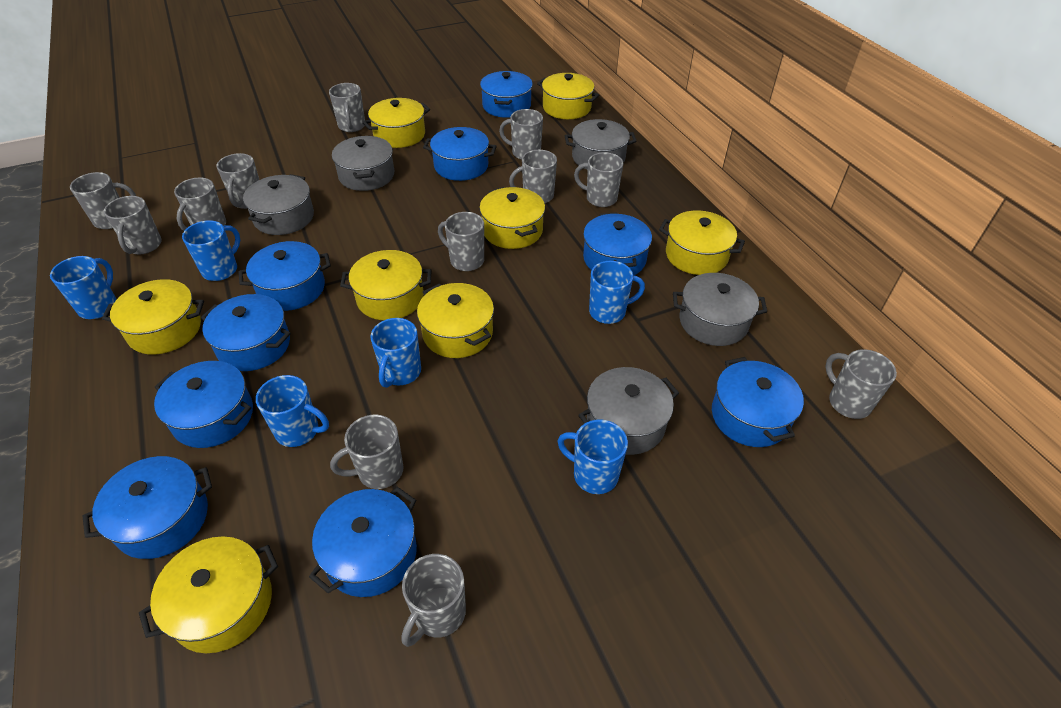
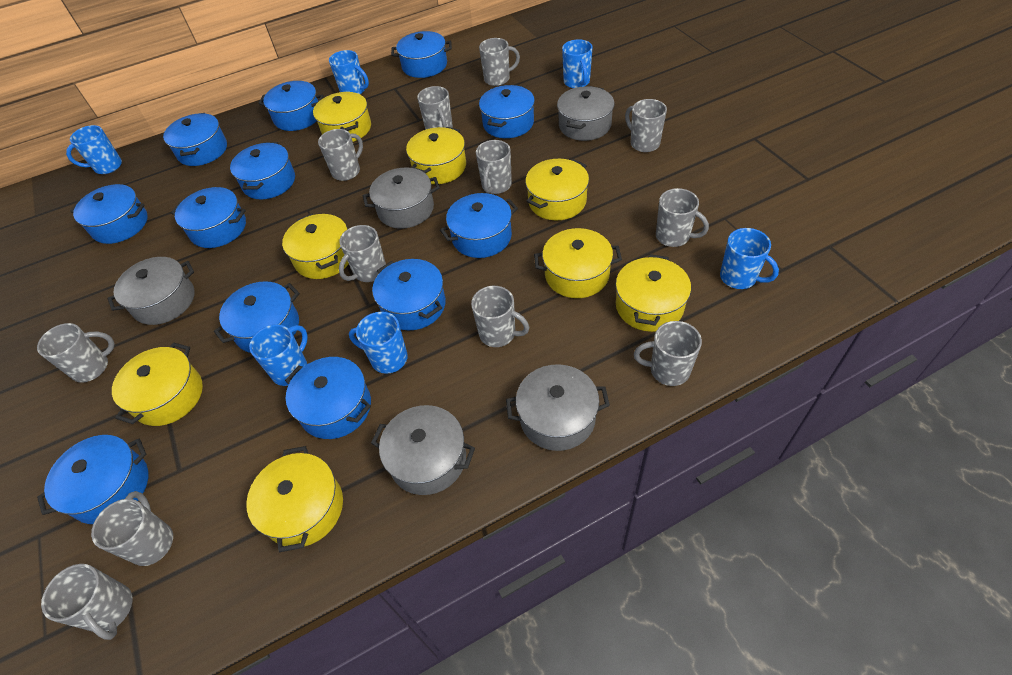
blue pot: [83,456,212,559] [154,361,253,448] [201,294,291,371] [238,241,331,311] [309,487,417,597] [423,127,497,181] [480,71,533,118] [583,213,652,276] [712,357,804,447] = 9 -> [37,435,148,524] [70,184,147,244] [163,113,227,166] [171,187,246,248] [214,281,300,353] [230,142,295,199] [258,81,324,131] [285,357,371,439] [372,259,446,330] [391,31,452,78] [440,193,518,258] [479,85,535,138] = 12

